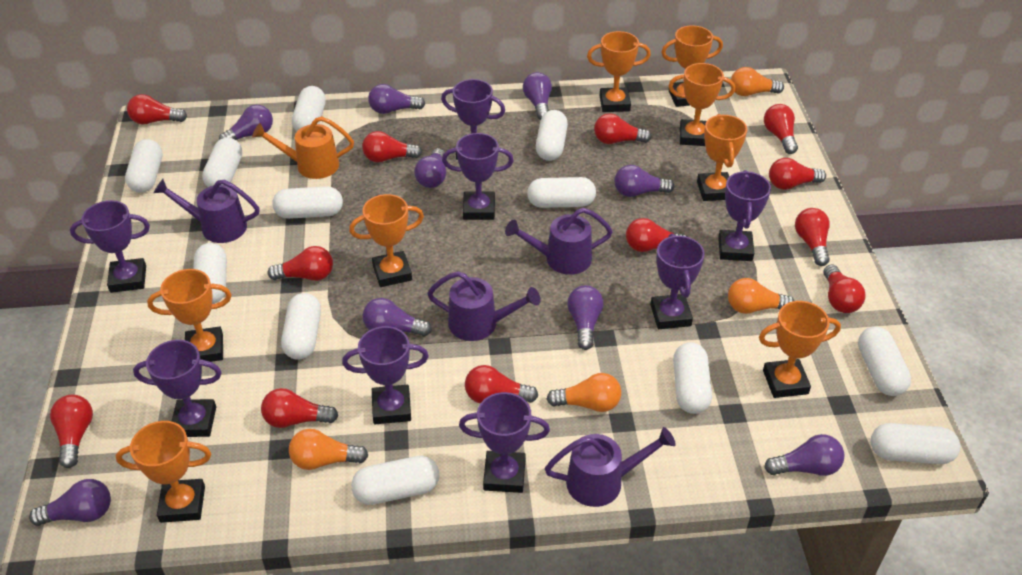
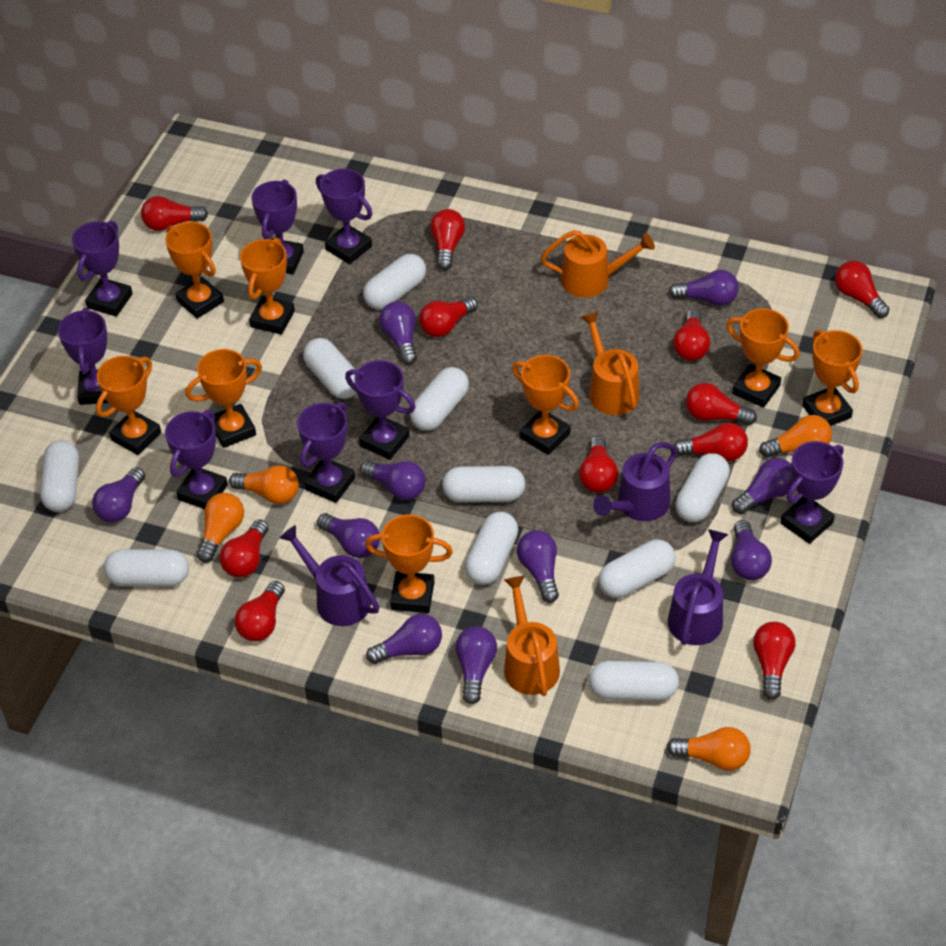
orange watering can: [252,116,354,179] = 1 -> [504,576,560,696] [541,230,655,298] [581,312,639,415] = 3
purple light bulb: [29,479,111,526] [219,105,273,140] [363,298,432,336] [368,84,425,114] [414,148,446,188] [523,72,552,120] [567,285,604,350] [614,165,674,197] [765,434,845,476] = 9 -> [92,467,145,522] [317,513,380,558] [360,460,426,500] [366,614,442,664] [379,301,417,365] [455,626,497,704] [517,530,559,603] [669,270,739,306] [731,520,772,580] [732,458,793,514] = 10
purple watering can: [153,179,260,243] [427,271,541,341] [505,208,613,275] [545,427,676,507] = 4 -> [279,525,380,626] [593,442,677,521] [668,529,729,645] = 3
red light bulb: [50,395,93,468] [127,94,187,124] [261,388,338,428] [268,246,333,281] [362,131,422,162] [465,365,538,403] [594,113,652,144] [626,218,687,252] [764,104,798,154] [769,158,826,190] [795,208,830,266] [824,264,865,313] = 12 -> [141,196,208,231] [219,519,269,578] [234,581,285,642] [419,297,477,337] [430,209,465,270] [579,436,618,493] [673,309,710,361] [674,423,748,461] [686,383,757,425] [753,622,795,700] [835,261,889,318] = 11
white capsule: [125,139,162,193] [193,243,227,304] [202,138,243,187] [273,186,343,219] [281,293,321,360] [292,86,326,132] [351,456,439,505] [527,177,596,208] [536,110,568,161] [673,342,712,414] [858,327,911,396] [871,423,960,464] = 12 -> [40,440,79,512] [104,549,189,586] [303,338,357,399] [363,254,426,310] [410,367,469,431] [442,466,525,502] [465,512,518,585] [589,661,679,701] [598,540,676,598] [675,453,730,522] = 10

